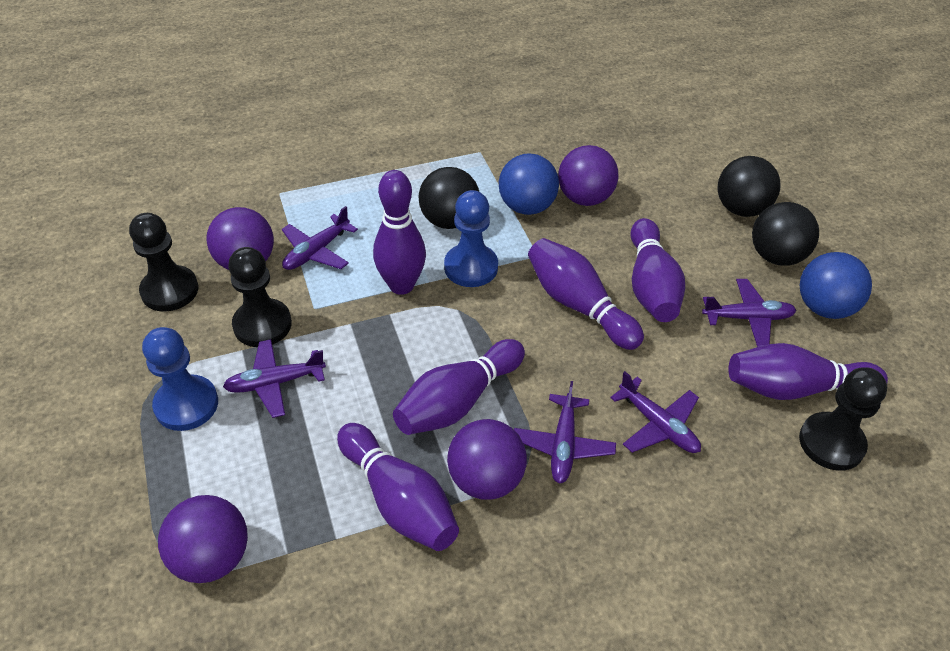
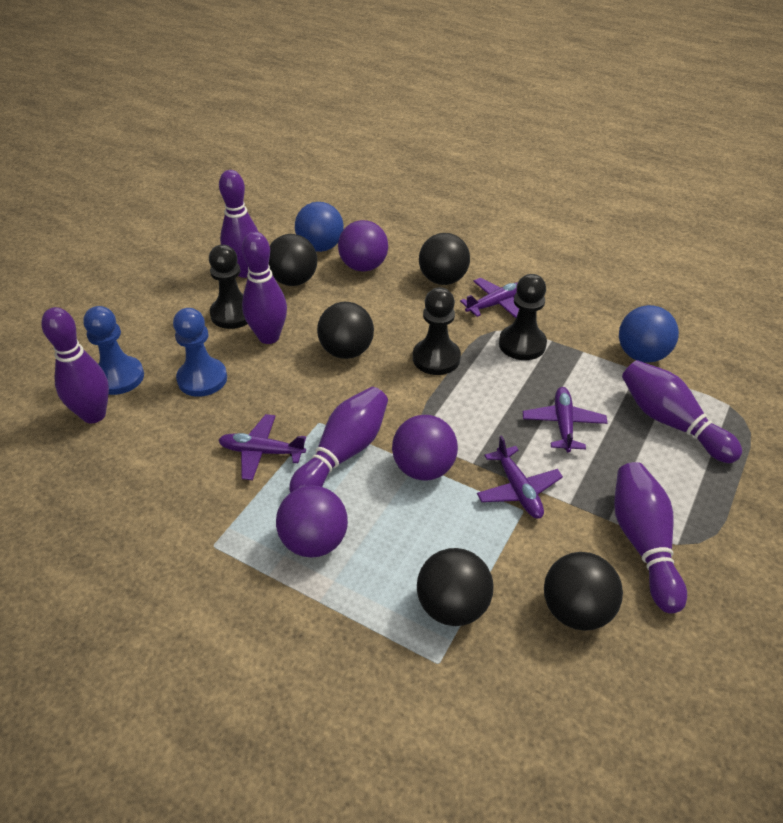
black ball: [418,167,479,229] [717,156,781,217] [752,202,819,266] = 3 -> [269,234,317,286] [317,302,374,359] [417,548,493,626] [419,233,470,285] [544,552,623,631] = 5
purple ball: [158,495,248,583] [206,207,274,270] [447,419,527,500] [558,145,618,206] = 4 -> [276,485,348,558] [338,220,388,272] [392,415,458,480] = 3
purple plane: [223,339,326,418] [282,206,358,270] [514,381,616,484] [610,371,701,453] [702,279,797,347] = 5 -> [218,414,306,480] [460,278,519,318] [477,435,563,519] [523,387,607,453] = 4

